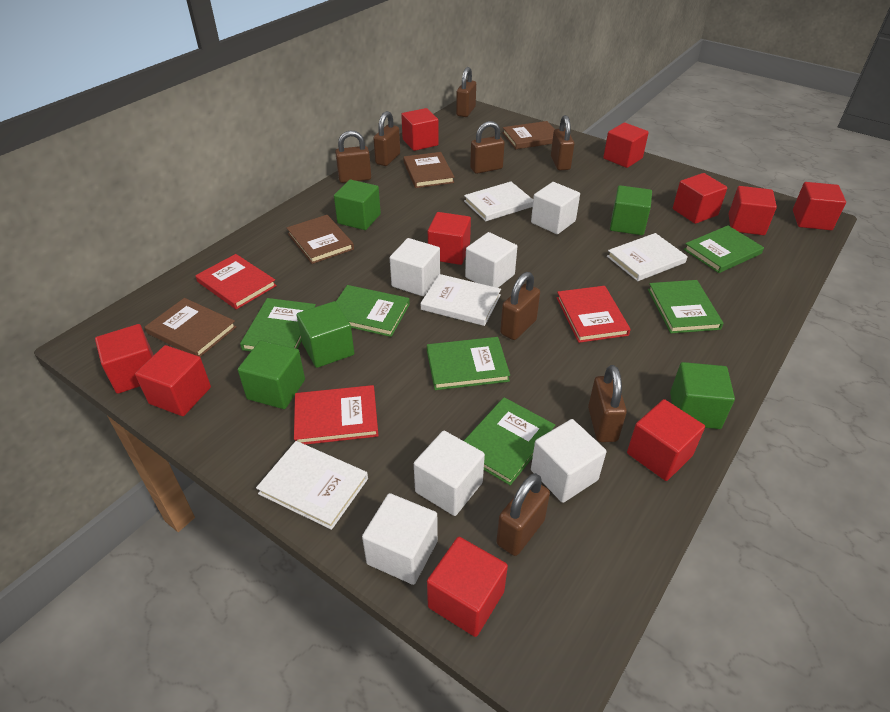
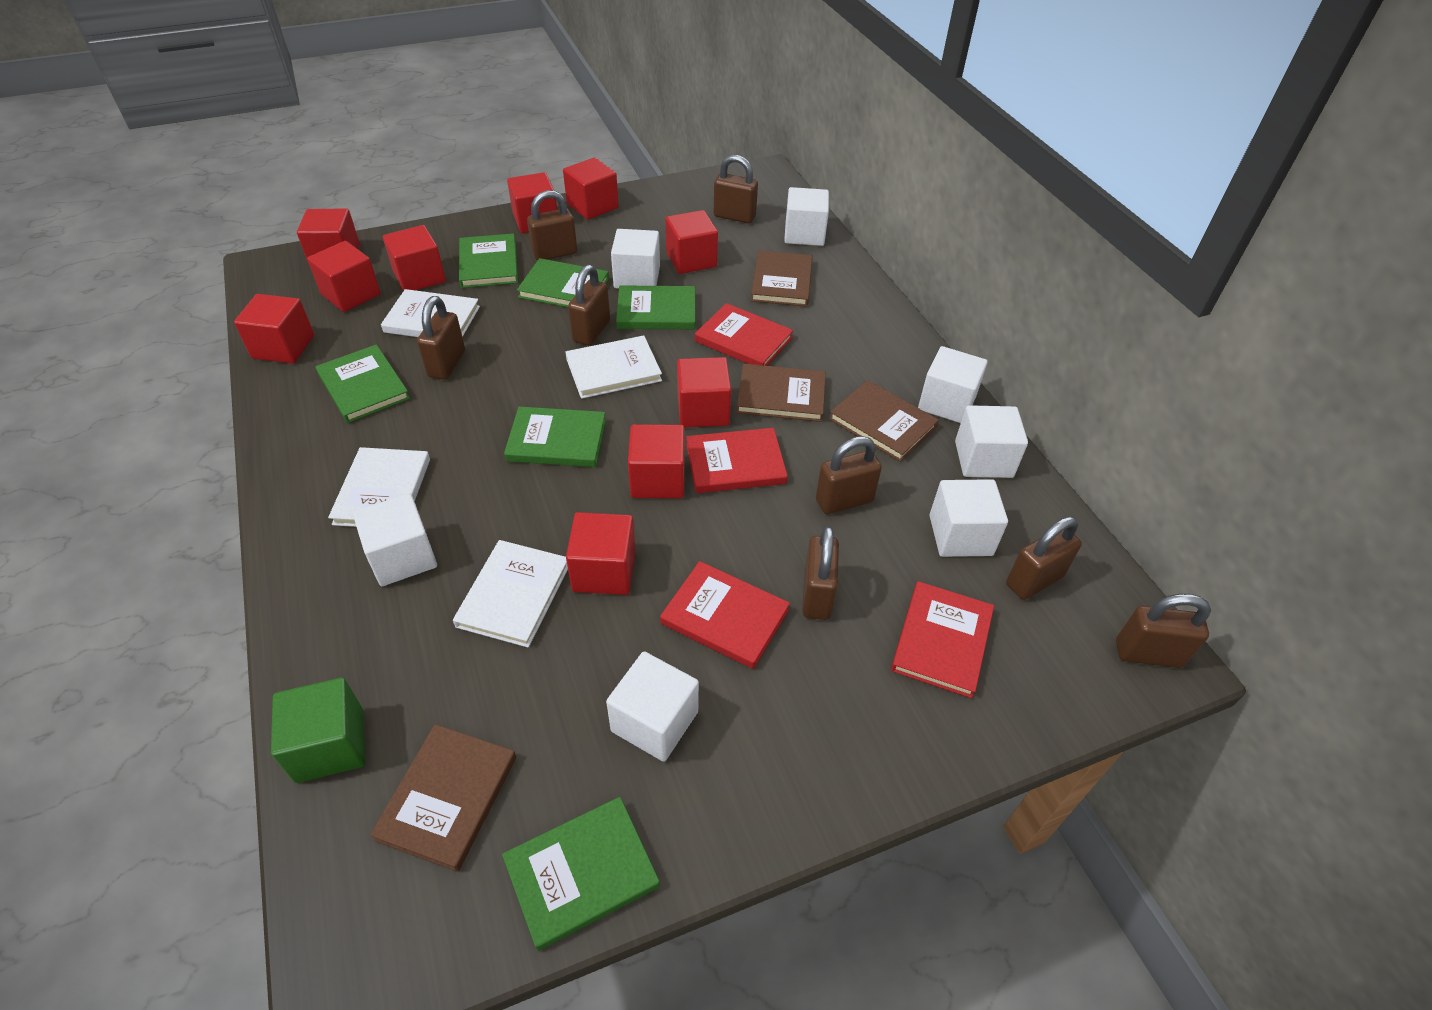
green cube: [238,340,305,409] [297,301,354,368] [334,180,381,230] [610,185,652,235] [670,362,735,429] = 5 -> [271,678,365,783] = 1
red book: [195,254,277,310] [294,385,379,445] [557,286,631,343] = 3 -> [660,561,790,669] [686,428,788,493] [695,303,793,366] [891,581,994,698] = 4
white cube: [362,493,438,585] [390,238,440,296] [414,431,485,516] [465,232,517,288] [531,182,580,234] [531,419,606,503] = 6 -> [353,493,437,586] [606,651,699,762] [611,229,660,288] [784,187,829,246] [918,346,988,423] [930,479,1008,557] [955,405,1028,478] = 7

